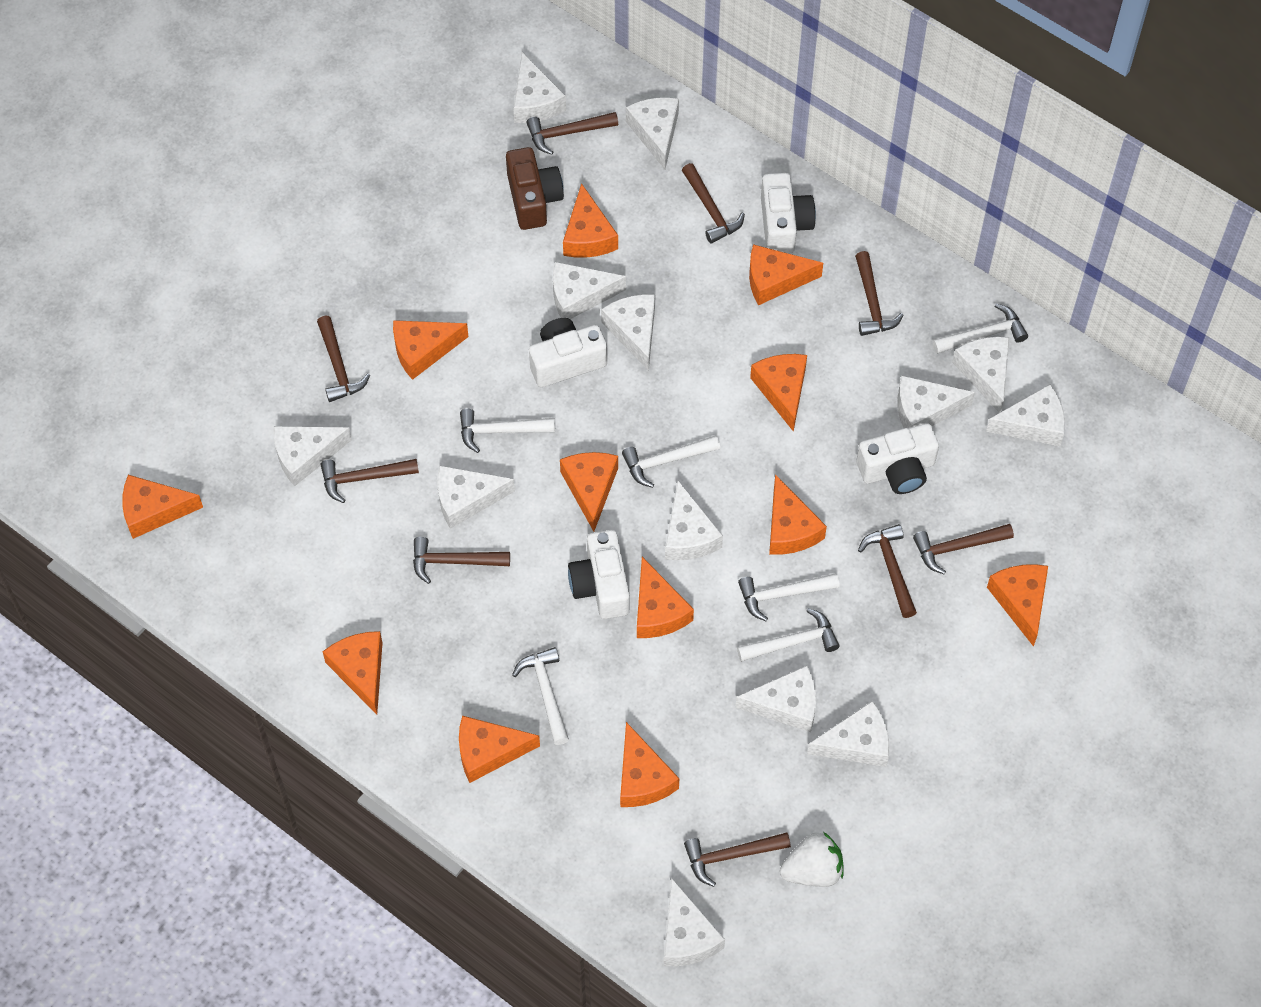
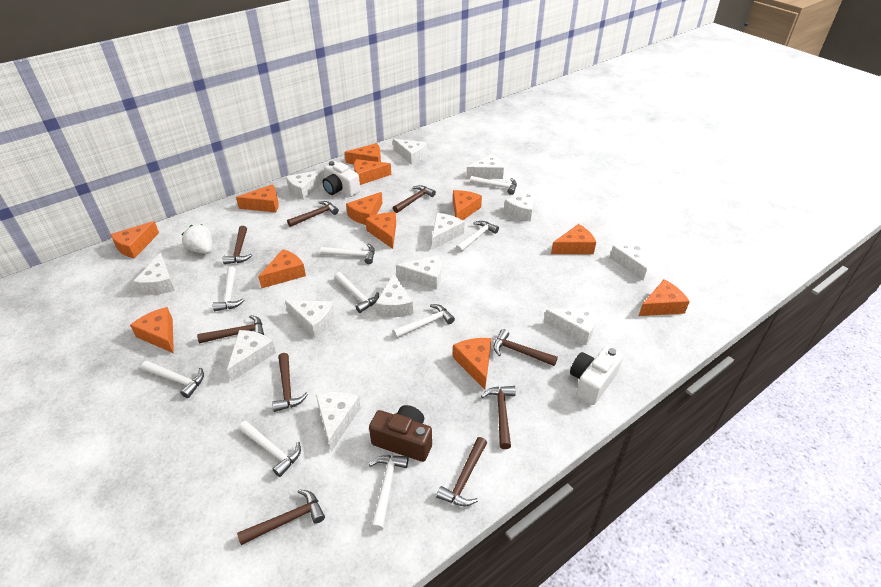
white camera: [529,318,607,387] [568,530,630,619] [761,173,816,254] [856,423,939,494] = 4 -> [322,161,360,197] [570,346,623,405] = 2
white hammer: [460,409,555,453] [512,647,569,745] [622,435,720,488] [737,608,840,662] [738,573,840,621] [932,304,1028,354] = 6 -> [141,361,204,398] [213,267,245,311] [238,421,301,477] [320,243,375,264] [334,272,379,313] [369,455,408,531] [393,304,455,338] [456,221,499,253] [470,176,517,195] = 9

